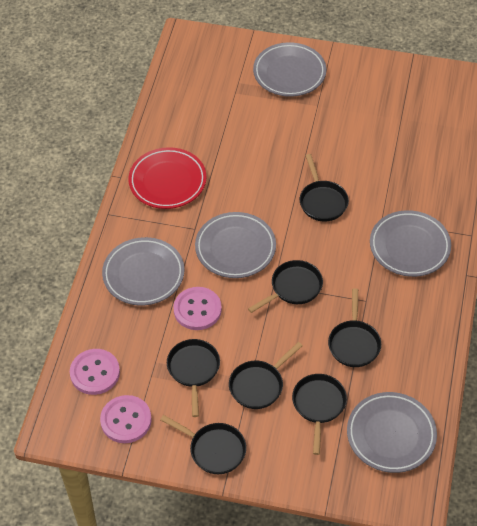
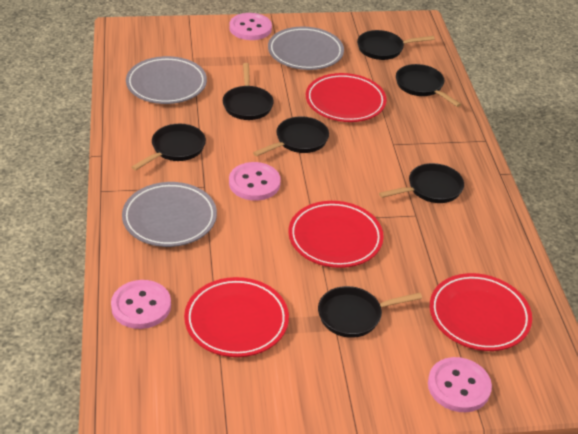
grey plate: [102,237,184,305] [195,212,276,278] [253,42,326,97] [347,392,437,473] [370,210,451,277] = 5 -> [122,182,217,247] [126,56,207,104] [268,27,344,70] = 3
pink button: [70,349,120,395] [100,395,152,443] [173,287,222,330] = 3 -> [111,280,171,329] [229,13,272,40] [229,162,281,201] [428,357,492,412] = 4
red plate: [128,147,207,209] = 1 -> [184,277,289,357] [289,201,384,268] [306,73,387,122] [430,273,532,351] = 4

